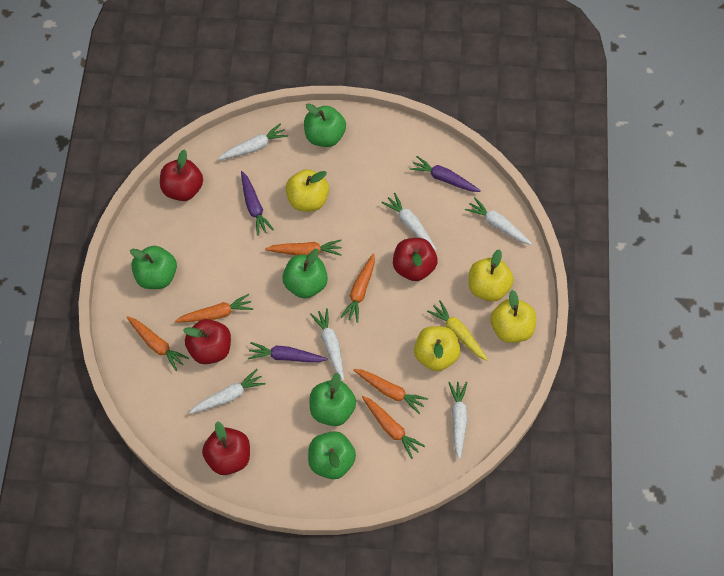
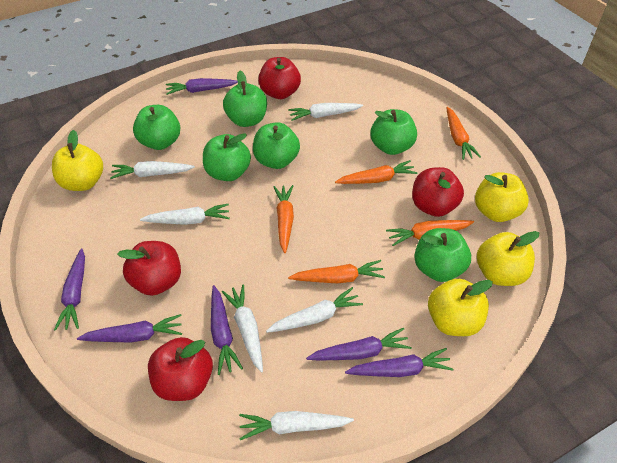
green apple: [130,246,177,289] [282,249,328,299] [304,104,346,147] [308,431,356,479] [310,373,356,426] = 5 -> [133,105,180,150] [203,133,251,181] [223,71,267,127] [253,122,300,169] [370,109,417,155] [414,228,471,282] = 6
orange carrot: [126,316,189,371] [175,294,253,322] [265,240,342,256] [340,253,375,323] [353,369,428,414] [362,396,425,459] = 6 -> [273,185,294,253] [288,260,385,284] [335,160,417,184] [386,220,474,246] [446,107,481,160] = 5
purple carrot: [241,171,274,236] [248,342,328,362] [410,156,481,192] = 3 -> [54,248,85,331] [77,314,182,342] [166,78,238,95] [211,285,243,375] [306,328,412,361] [345,348,453,377] = 6
yellow carrot: [427,300,488,361] = 1 -> none = 0

